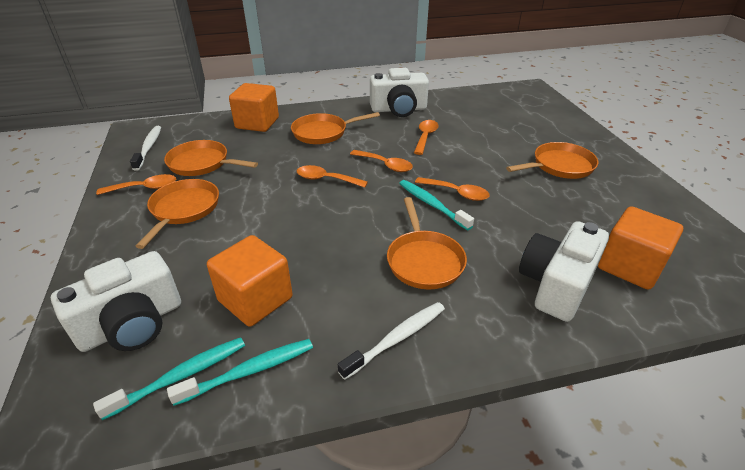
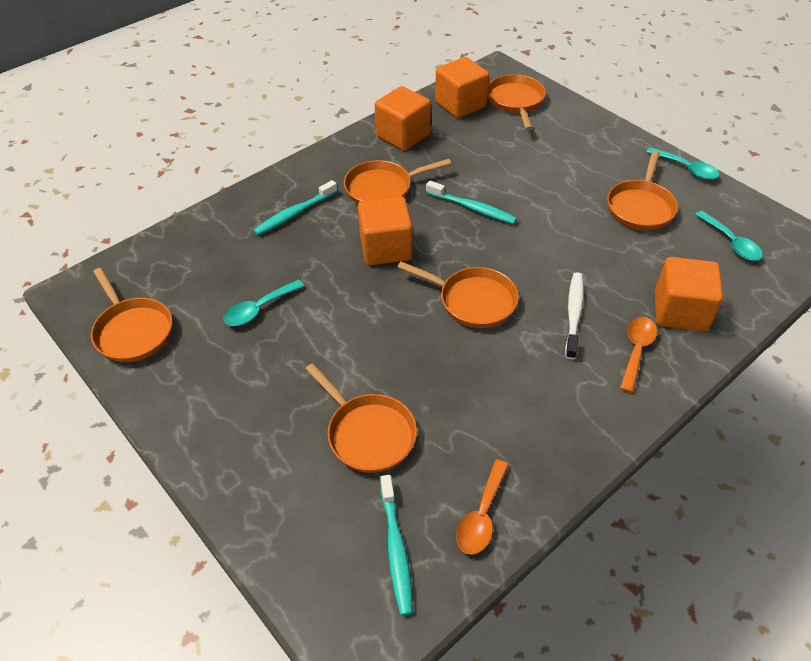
orange cube: [207,235,293,327] [229,83,279,132] [598,206,683,290] = 3 -> [358,196,413,265] [375,86,431,151] [435,57,489,118] [655,257,723,332] = 4
orange pan: [136,179,219,249] [164,140,258,176] [291,112,380,144] [387,197,467,289] [506,142,598,179] = 5 -> [91,268,172,362] [305,363,417,473] [344,159,451,204] [397,261,519,328] [488,74,546,130] [607,151,678,230] = 6
orange spoon: [96,174,176,195] [297,165,368,188] [350,150,413,172] [414,120,439,155] [415,177,490,201] = 5 -> [456,459,509,555] [620,317,657,393] = 2
turquoise spoon: none = 0 -> [224,279,304,326] [646,147,720,180] [695,210,763,261] = 3
white camera: [51,251,181,352] [370,68,429,117] [519,221,609,322] = 3 -> none = 0
white toothbrush: [130,126,161,171] [338,302,445,380] = 2 -> [565,272,584,360] = 1

